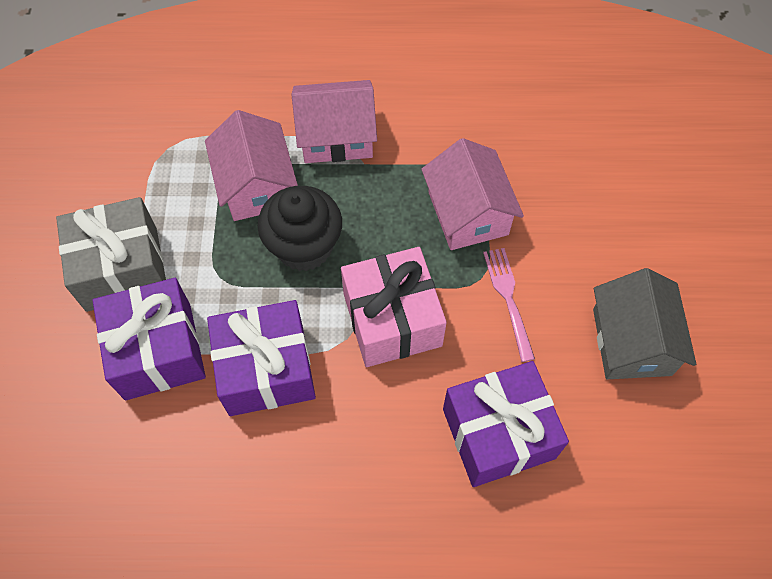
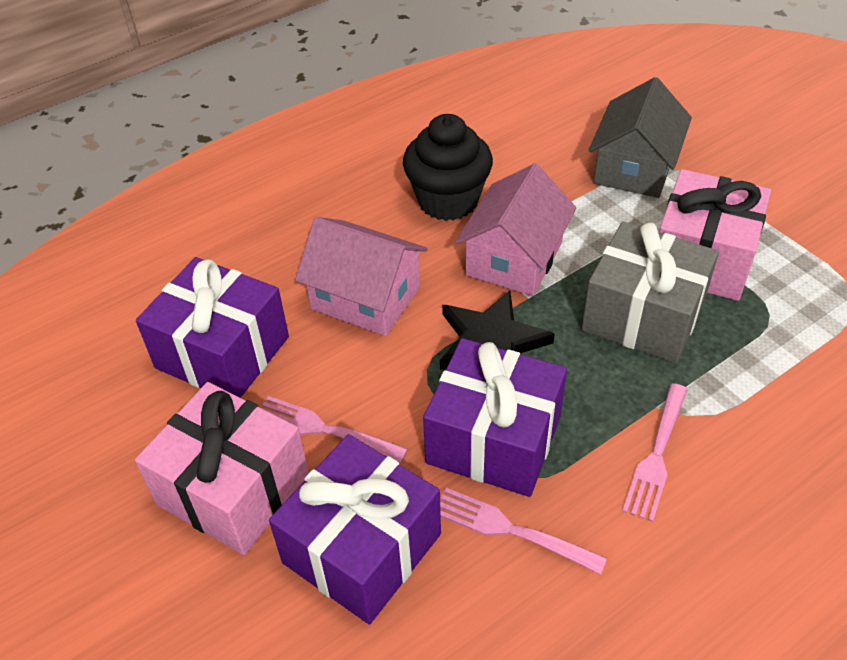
black star: none = 0 -> [440,290,555,370] = 1
pink fork: [483,248,535,362] = 1 -> [262,396,408,463] [440,488,607,575] [622,383,688,522] = 3
pink gift: [341,247,447,367] = 1 -> [135,382,309,555] [659,169,771,301] = 2
pink house: [205,110,298,221] [292,80,377,163] [421,138,524,250] = 3 -> [295,217,428,336] [455,164,576,296] = 2

